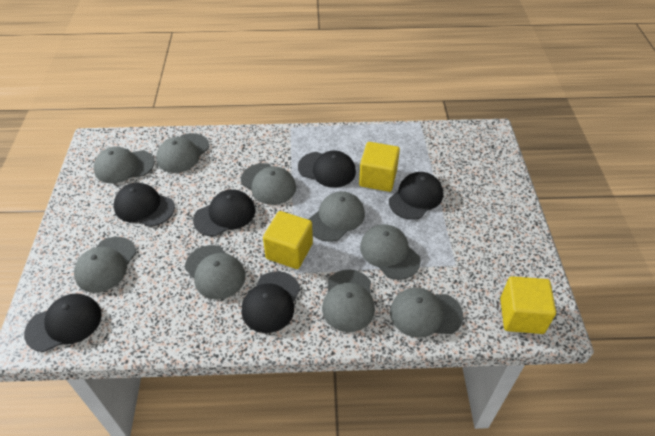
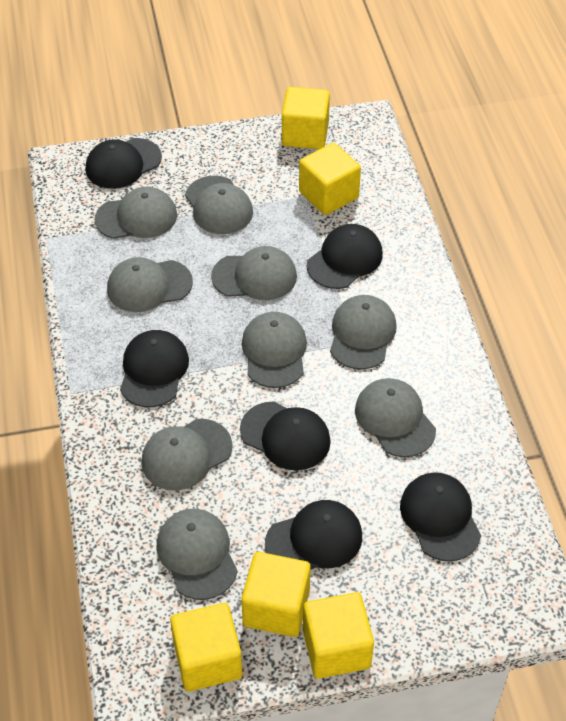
yellow cube: [263,211,313,269] [359,142,400,192] [500,276,556,334] = 3 -> [170,603,242,692] [241,552,311,637] [282,87,330,149] [299,143,361,215] [303,592,374,679] = 5

